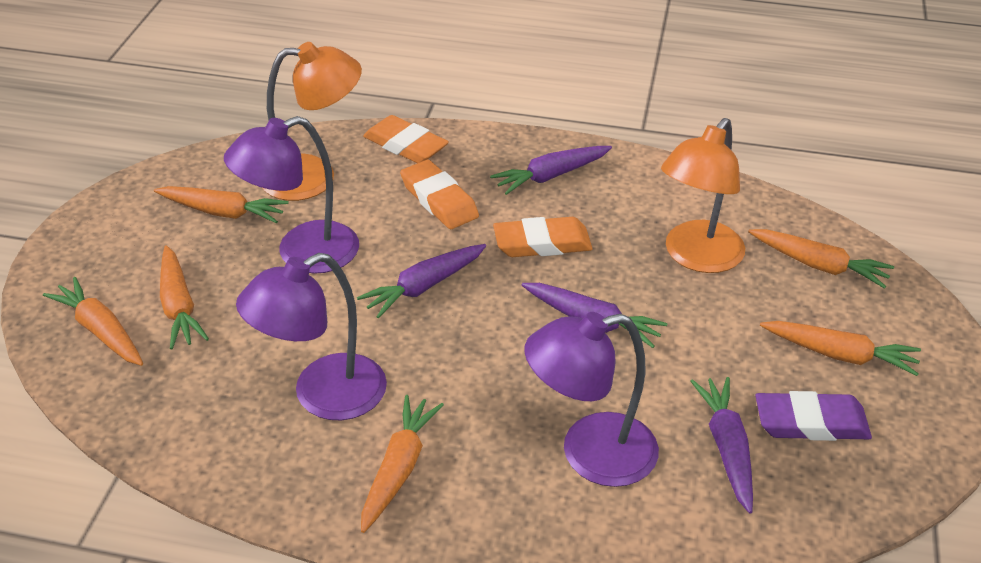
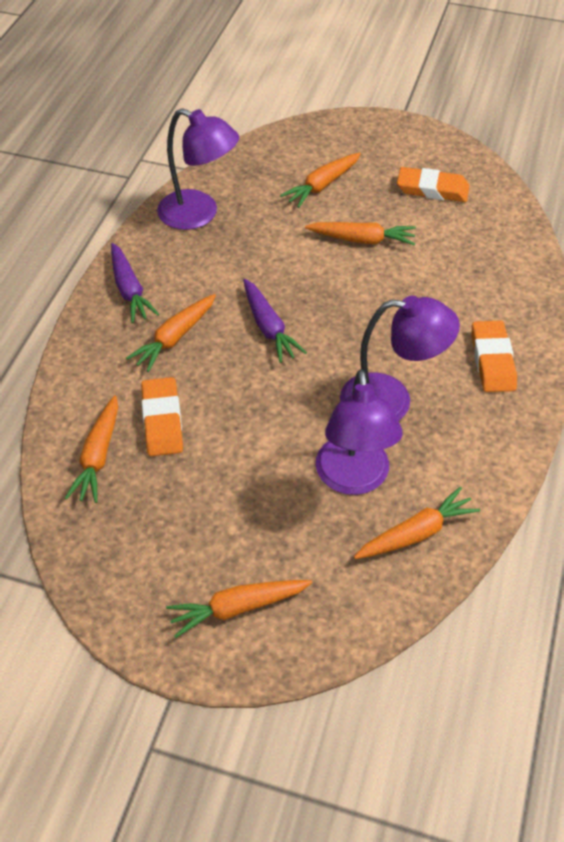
orange lamp: [263,42,362,201] [661,118,745,273] = 2 -> none = 0
purple carrot: [357,244,486,318] [490,146,612,195] [522,283,667,348] [690,377,753,513] = 4 -> [111,243,159,323] [243,279,307,363] = 2
purple eraser: [755,391,872,441] = 1 -> none = 0

